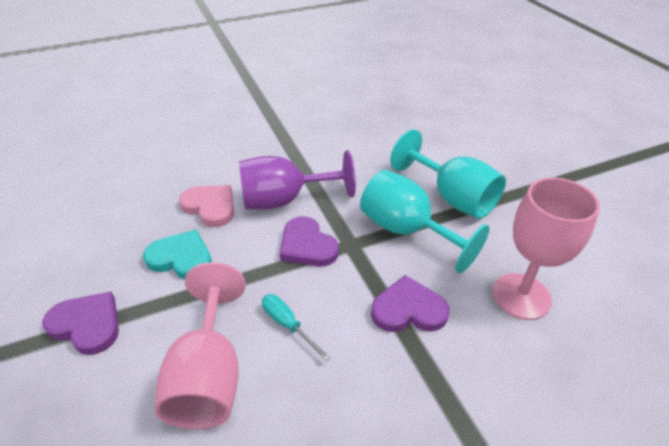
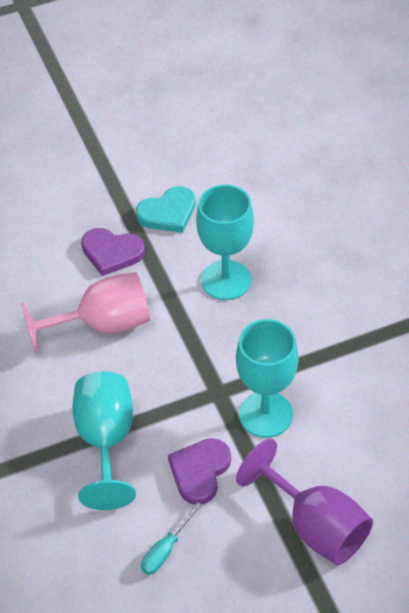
pink goblet: [155,262,246,429] [492,177,600,320] = 2 -> [21,272,150,353] = 1
pink heart: [179,185,234,227] = 1 -> none = 0
purple heart: [42,291,119,355] [280,216,339,267] [371,275,449,332] = 3 -> [81,228,145,276] [168,438,231,505] = 2
turquoise goblet: [360,170,490,273] [390,129,506,219] = 2 -> [72,371,136,510] [196,184,254,300] [236,319,299,438] = 3

